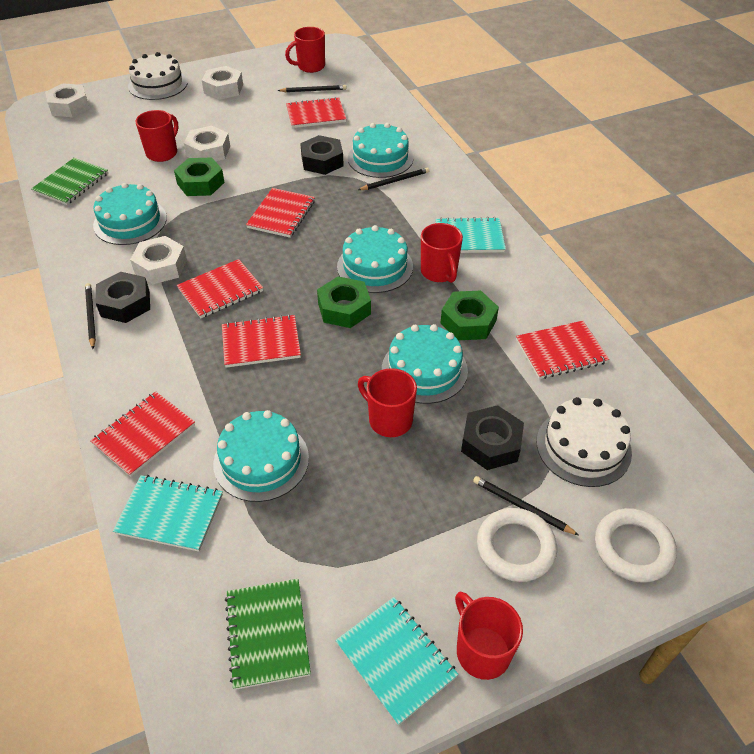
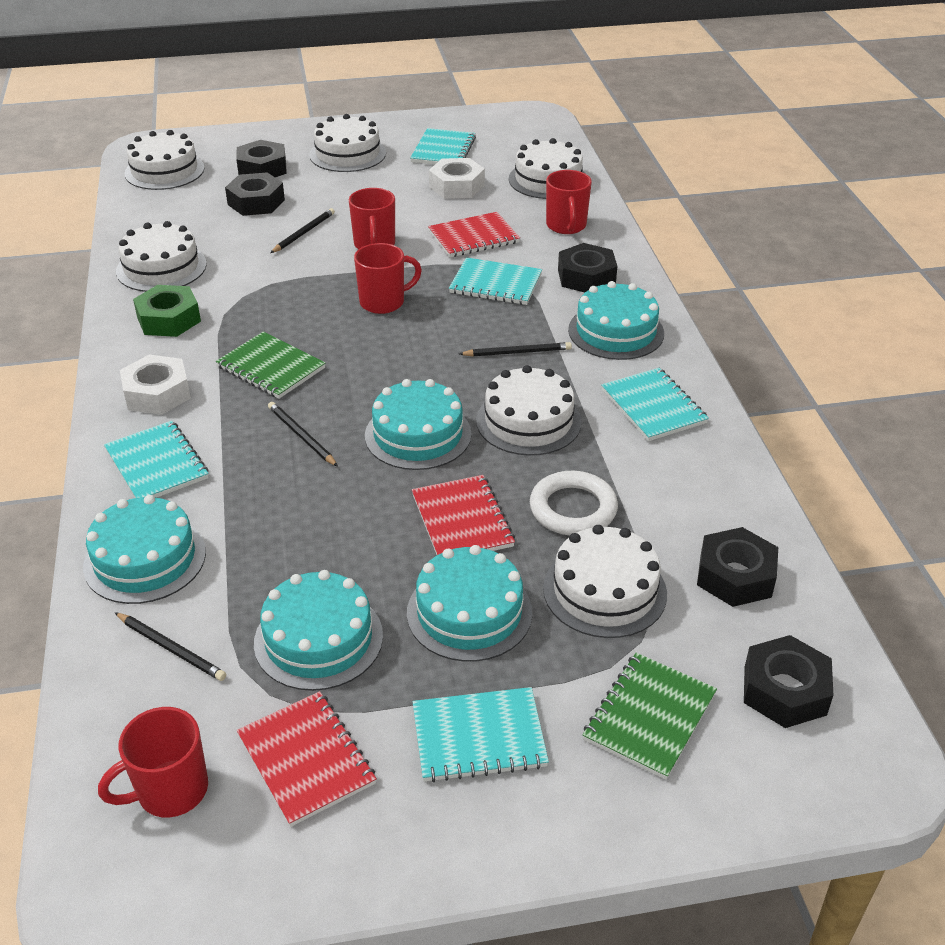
black nut: [96,272,150,323] [300,135,344,175] [461,405,524,470] = 3 -> [225,172,285,216] [236,140,287,177] [558,243,618,293] [697,527,778,607] [744,635,833,728] = 5
green nut: [174,157,225,196] [317,276,371,328] [441,291,499,340] = 3 -> [133,285,201,337] = 1
red mug: [135,110,178,162] [285,27,325,73] [358,368,417,437] [421,223,463,283] [455,592,523,680] = 5 -> [98,707,208,818] [349,188,395,249] [354,243,422,314] [546,170,592,234] = 4
red notebook: [90,391,195,477] [177,259,263,318] [222,314,301,368] [246,188,315,238] [286,97,346,128] [516,321,609,379] = 6 -> [237,691,377,827] [412,475,515,555] [428,212,520,257] = 3
turquoise notebook: [113,475,223,552] [335,597,459,725] [436,217,506,253] = 3 -> [104,421,209,498] [410,128,476,164] [413,687,549,782] [449,257,542,305] [601,368,709,441] = 5
white cake: [128,52,188,100] [537,397,632,487] = 2 -> [116,221,207,292] [124,130,204,190] [309,114,386,172] [476,365,582,456] [509,138,585,199] [543,525,667,638] = 6
white nut: [45,83,90,117] [130,236,187,284] [184,126,230,161] [202,66,243,100] = 4 -> [120,355,191,415] [429,158,485,199] = 2
white ring: [477,508,557,582] [595,508,677,583] = 2 -> [530,471,618,535] = 1

